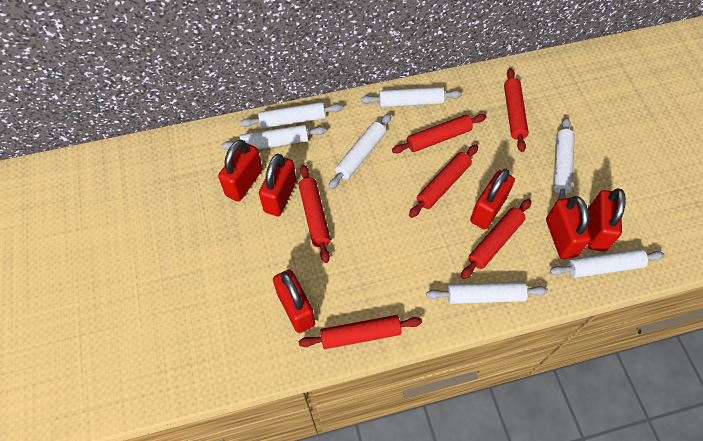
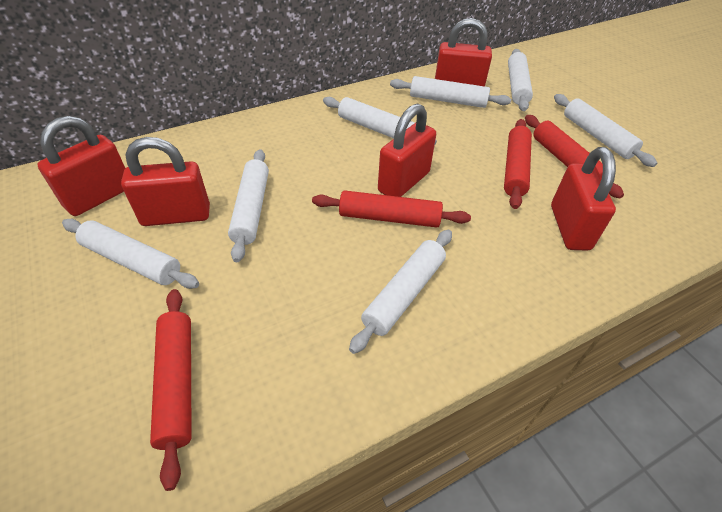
red padlock: [218,140,263,202] [259,154,297,217] [273,269,315,333] [470,169,515,230] [546,196,591,259] [587,189,626,252] = 6 -> [37,116,125,216] [121,137,210,226] [378,103,436,197] [435,18,492,86] [551,147,616,251] = 5
red rolling pin: [299,165,331,263] [299,315,422,349] [392,114,487,153] [409,145,478,218] [461,199,532,279] [504,68,529,152] = 6 -> [150,289,192,491] [312,190,471,227] [504,119,532,209] [525,115,624,198] = 4

